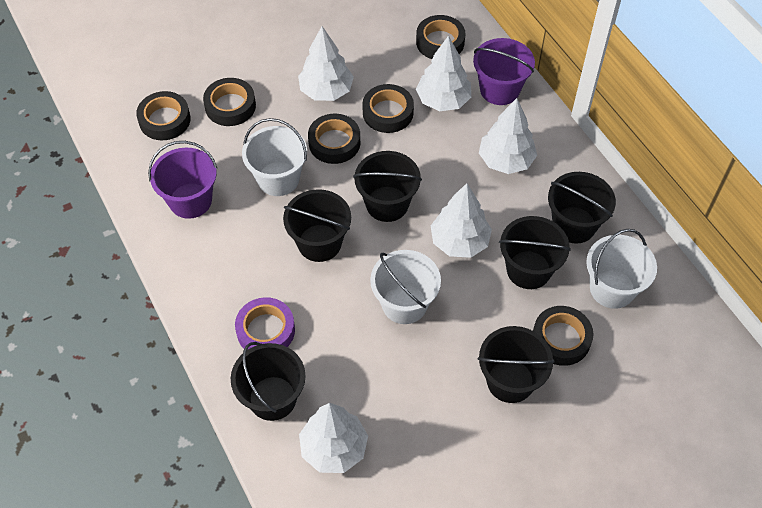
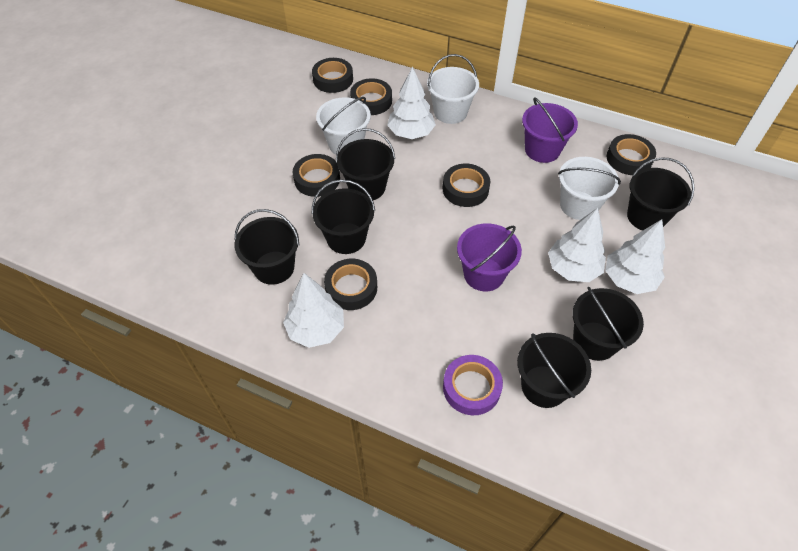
white tree: [298,26,354,101] [299,403,368,473] [416,35,471,111] [431,183,492,258] [479,98,537,174] = 5 -> [283,273,344,348] [387,67,436,139] [548,208,606,282] [605,219,665,294] = 4

